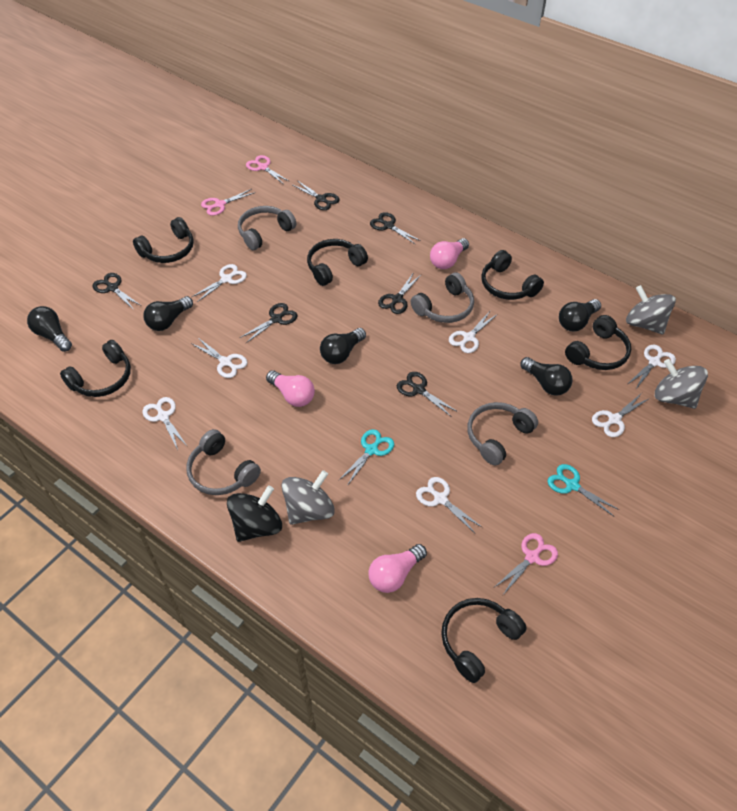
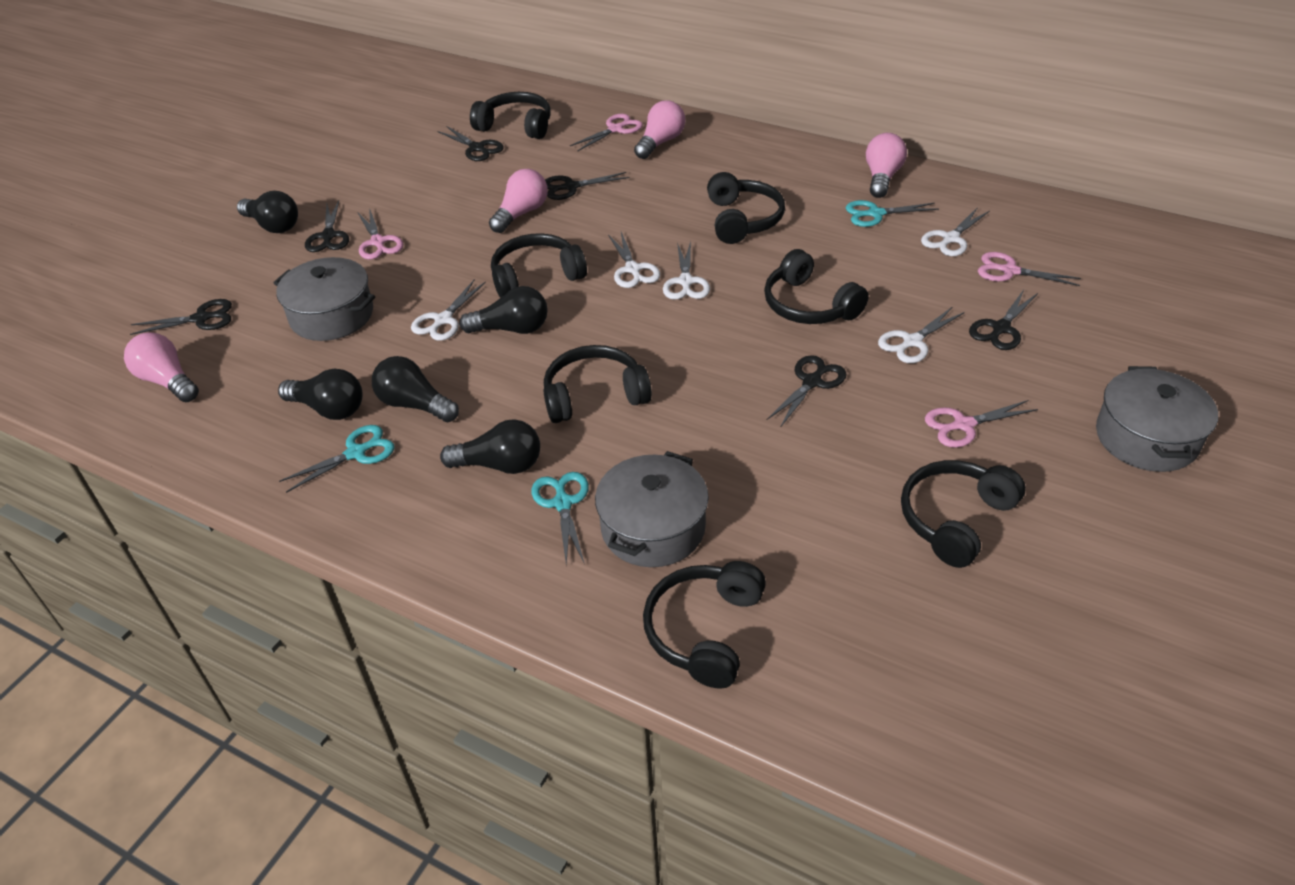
black headphones: [60,340,131,397] [133,217,194,263] [307,239,368,286] [441,598,527,683] [481,250,544,300] [565,315,631,370] = 6 -> [470,92,551,139] [491,233,587,298] [544,345,652,423] [643,561,766,689] [707,172,785,244] [764,249,869,324] [901,460,1026,568] = 7
black spinning top: [227,485,282,542] = 1 -> none = 0
grey headphones: [186,429,261,495] [238,206,296,250] [411,273,474,323] [467,402,538,465] = 4 -> none = 0
grey pot: none = 0 -> [273,257,375,341] [595,451,709,567] [1096,366,1218,472] = 3
grey spinning top: [281,470,335,525] [626,285,676,334] [655,359,708,409] = 3 -> none = 0
pink light bulb: [266,370,315,407] [368,544,427,593] [430,238,469,269] = 3 -> [124,332,199,402] [489,169,548,233] [634,100,685,159] [866,133,907,198] = 4
pink scissors: [201,189,255,216] [246,155,290,184] [495,533,558,595] = 3 -> [357,208,403,260] [570,114,643,151] [925,400,1038,447] [978,252,1081,286] = 4
turquoise scissors: [339,429,394,486] [547,464,619,516] = 2 -> [279,425,395,493] [531,472,589,565] [846,200,939,227] = 3
white scissors: [143,397,188,450] [191,338,247,378] [192,264,247,302] [416,477,483,534] [449,311,498,353] [592,393,650,437] [628,345,676,390] = 7 -> [411,280,486,341] [608,232,660,288] [663,241,710,300] [878,306,965,363] [921,207,990,256] = 5

